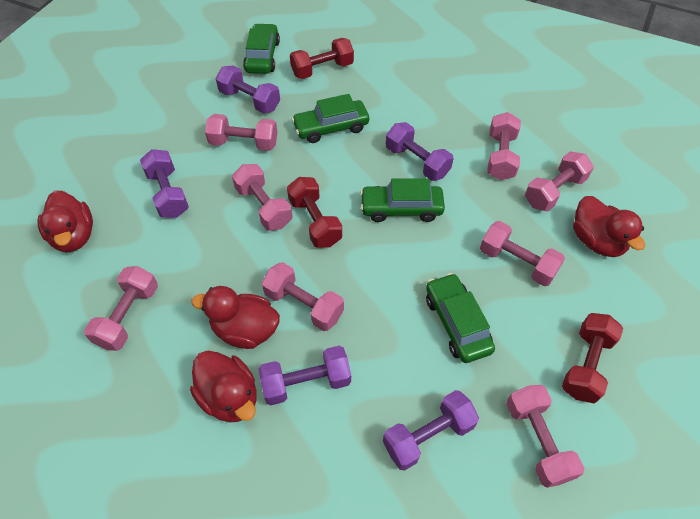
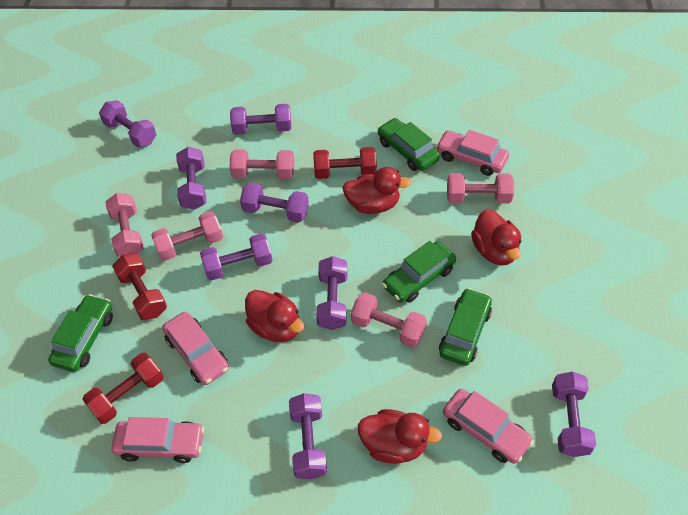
pink car: none = 0 -> [111,417,204,463] [162,312,229,385] [436,130,509,176] [443,389,534,464] = 4
pink dumbbell: [84,266,158,351] [205,114,277,151] [232,164,292,231] [262,262,344,331] [480,221,565,286] [487,112,521,180] [507,385,584,488] [525,151,594,211] = 8 -> [105,193,144,257] [151,211,223,261] [230,149,294,179] [351,292,427,348] [447,173,514,204] = 5
purple dumbbell: [140,149,189,218] [216,65,280,113] [259,346,351,405] [383,390,479,470] [386,122,454,181] = 5 -> [99,100,156,148] [176,147,206,210] [200,233,273,281] [230,104,291,135] [240,182,309,223] [289,393,327,480] [316,256,347,330] [552,372,596,457] = 8

